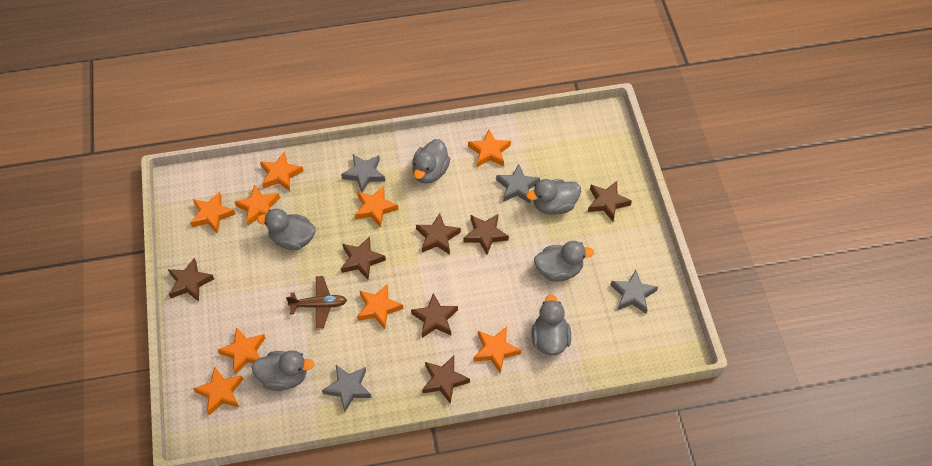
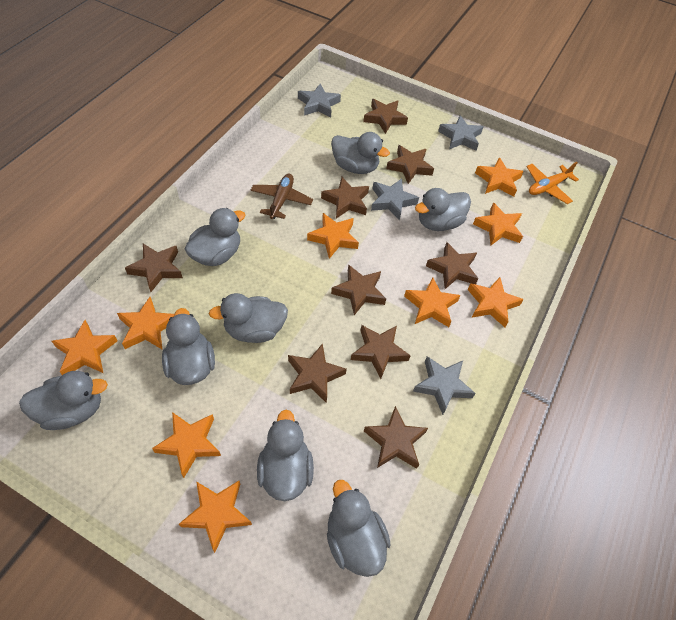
brown star: [168,258,214,302] [341,236,386,280] [411,293,458,338] [416,213,461,255] [422,356,470,404] [464,214,509,255] [588,181,632,221] = 7 -> [125,244,183,292] [288,343,347,403] [321,177,369,218] [331,264,386,315] [351,325,411,379] [363,99,408,134] [364,406,428,469] [386,145,434,184] [426,242,478,289] = 9
grey duck: [252,350,314,391] [257,209,316,250] [412,139,450,184] [526,179,581,215] [532,294,571,355] [534,241,594,282] = 6 -> [19,371,108,430] [162,308,215,385] [185,208,245,266] [209,293,288,343] [257,410,314,501] [327,480,391,577] [331,132,390,174] [415,188,471,231] = 8
orange plane: none = 0 -> [526,162,579,204] = 1

